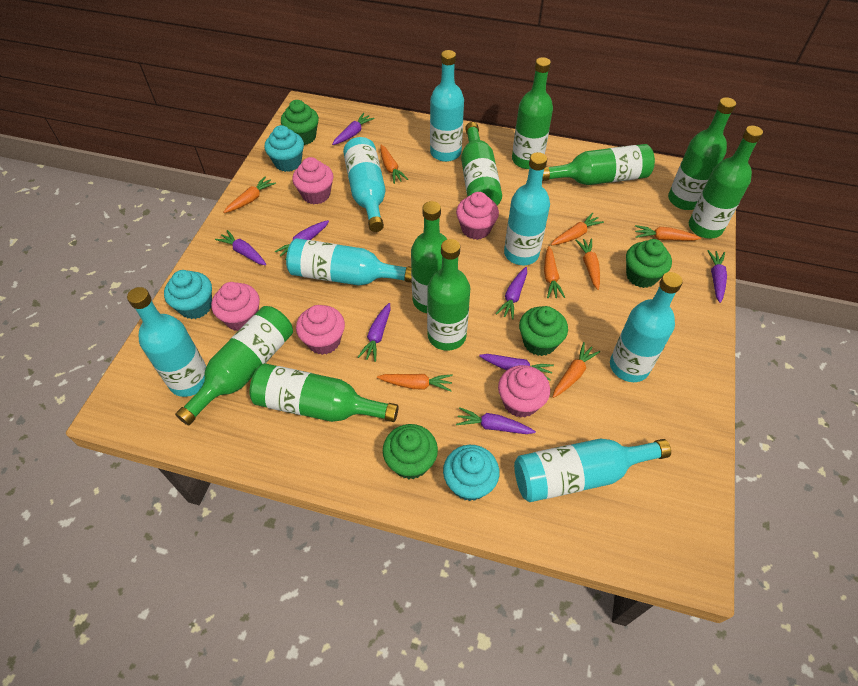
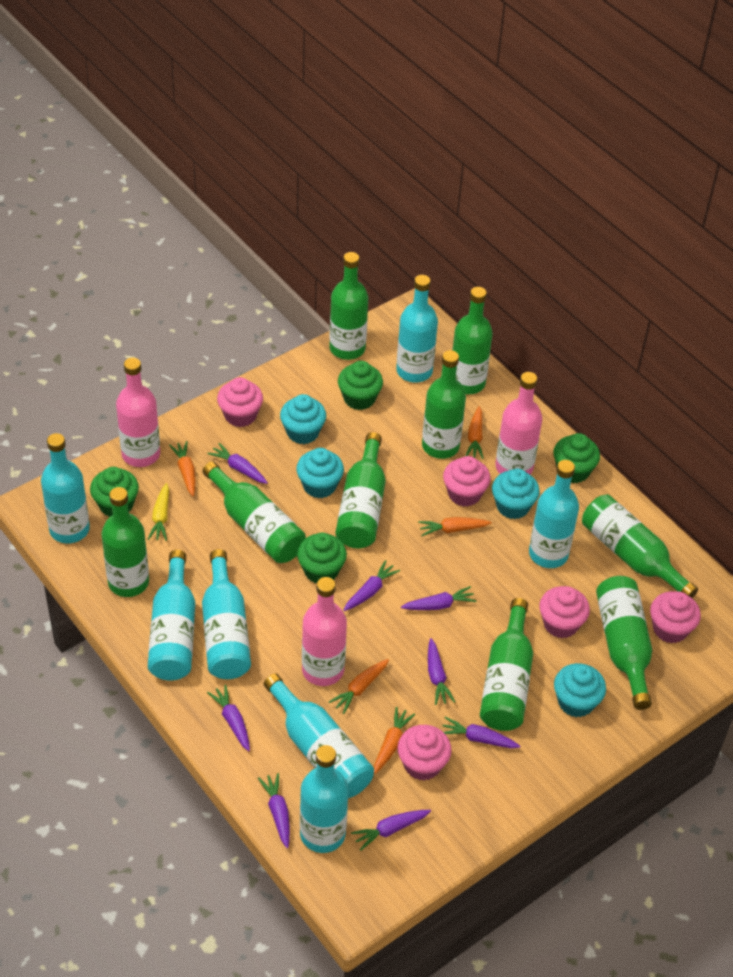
orange carrot: [223,176,276,213] [377,374,453,392] [380,145,408,184] [544,246,565,298] [551,213,604,245] [553,342,600,398] [576,238,600,290] [635,225,701,241] = 8 -> [169,441,196,496] [329,659,389,714] [374,707,415,774] [418,517,492,536] [465,406,484,459] = 5
pink bottle: none = 0 -> [116,358,160,467] [302,577,347,686] [495,372,542,475] = 3
turquoise cupcake: [164,270,212,319] [264,125,304,172] [443,445,499,501] = 3 -> [280,394,326,444] [296,448,344,498] [492,469,540,519] [554,663,606,717] = 4
yellow carrot: none = 0 -> [148,483,169,541] = 1

